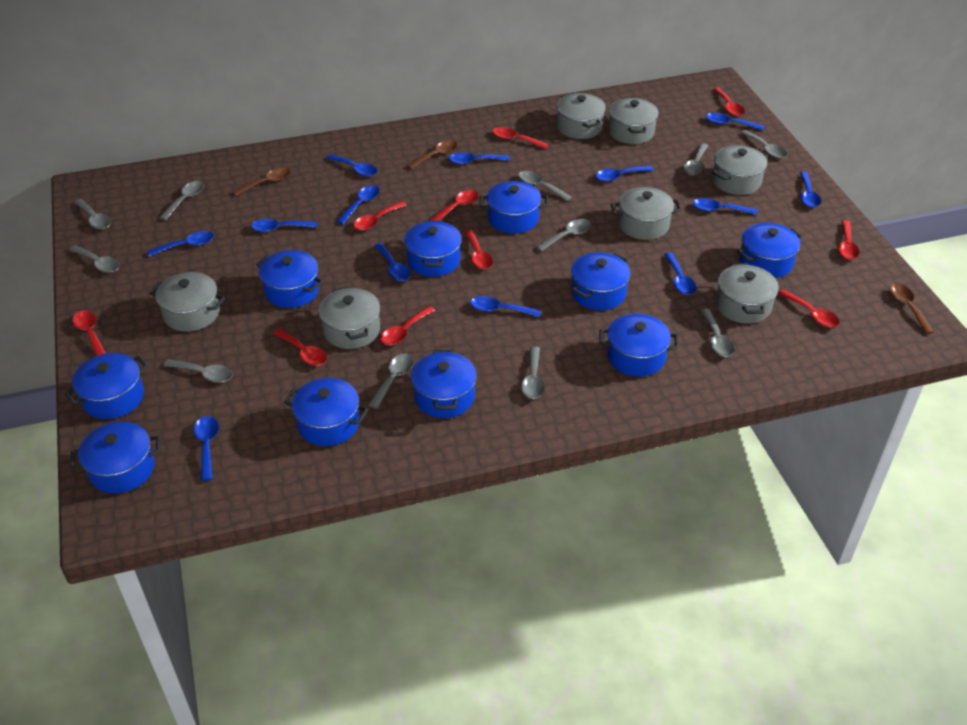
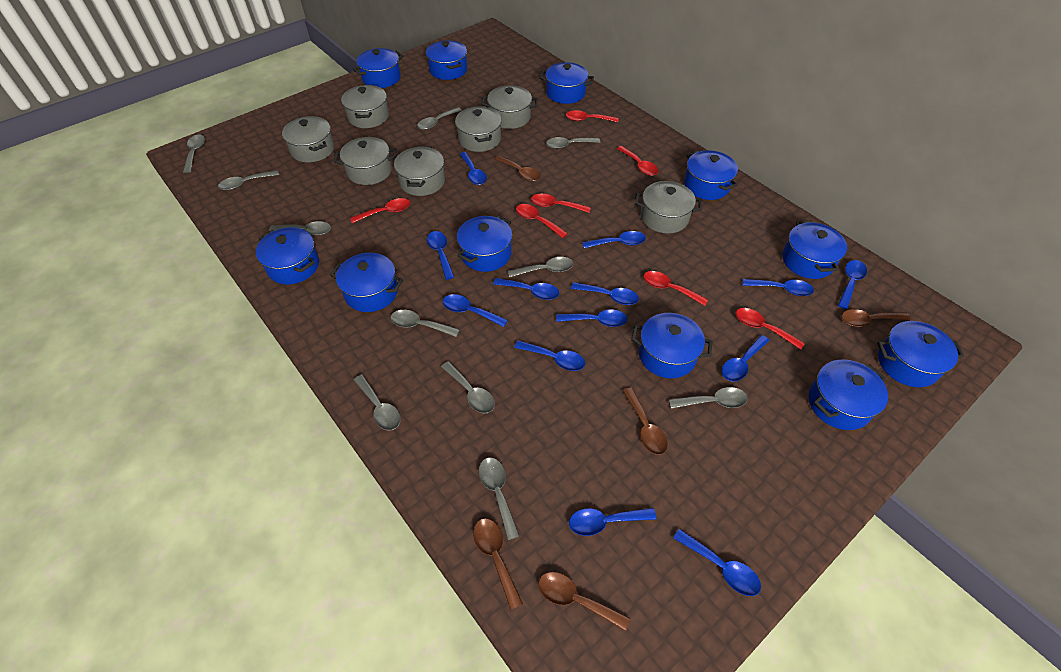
blue pot: [65,353,149,419] [70,422,160,494] [256,250,323,308] [284,378,368,446] [404,220,462,277] [411,350,477,418] [480,181,548,234] [571,252,631,310] [599,314,679,376] [737,223,803,278] = 10 -> [256,227,319,284] [330,253,403,312] [353,48,403,88] [426,40,467,80] [457,215,513,272] [539,62,594,104] [631,313,713,378] [684,150,738,200] [782,220,847,279] [808,359,888,430] [877,321,964,387] = 11
brown spoon: [232,168,291,196] [406,140,458,169] [889,283,934,334] = 3 -> [473,518,523,610] [495,155,541,181] [538,572,630,631] [623,388,668,455] [841,309,910,327] = 5
red spoon: [73,310,107,356] [273,328,327,366] [353,201,407,231] [380,306,435,346] [430,190,479,220] [464,230,493,270] [493,127,549,149] [713,88,745,116] [778,289,840,328] [838,220,859,260] = 10 -> [350,198,410,223] [516,204,568,238] [531,194,591,213] [566,110,618,122] [617,146,658,176] [643,271,708,306] [736,308,805,349] = 7

